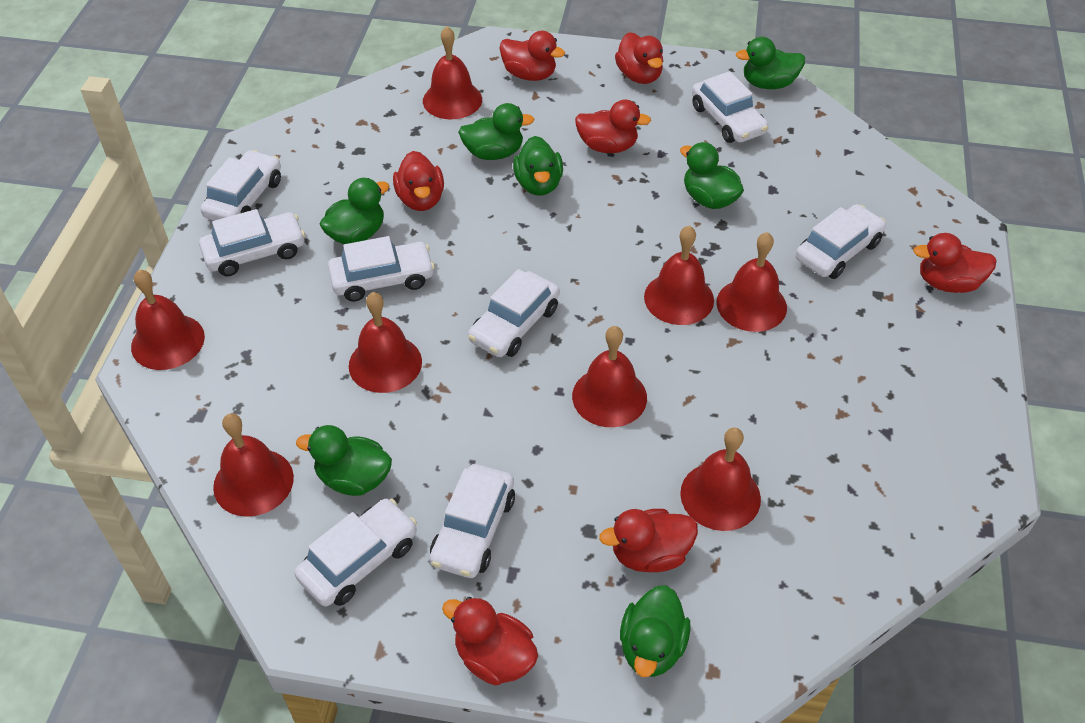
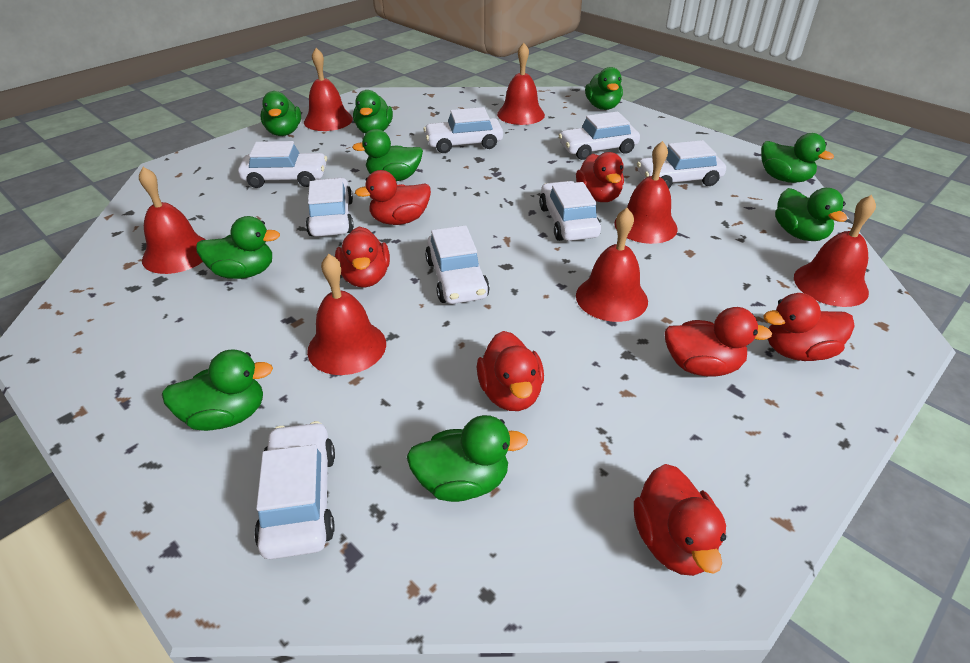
green duck: [296,425,392,496] [319,178,389,244] [458,103,535,160] [513,136,563,196] [620,585,691,677] [680,142,744,209] [736,37,805,89] = 7 -> [162,350,273,431] [196,216,280,279] [260,91,301,136] [352,129,423,181] [353,90,393,134] [407,415,528,502] [585,67,623,110] [761,133,834,183] [775,188,847,241] = 9
red bell: [131,270,205,370] [213,413,294,517] [349,292,422,393] [423,26,482,119] [572,326,647,427] [644,226,714,325] [680,428,761,531] [716,232,787,332] = 8 -> [139,167,206,274] [304,48,353,131] [307,254,386,375] [497,43,545,125] [576,208,648,322] [614,141,678,244] [794,195,876,307] = 7

